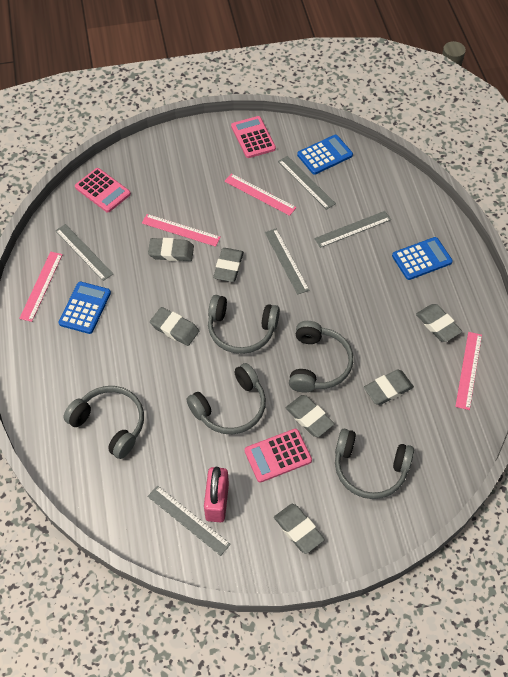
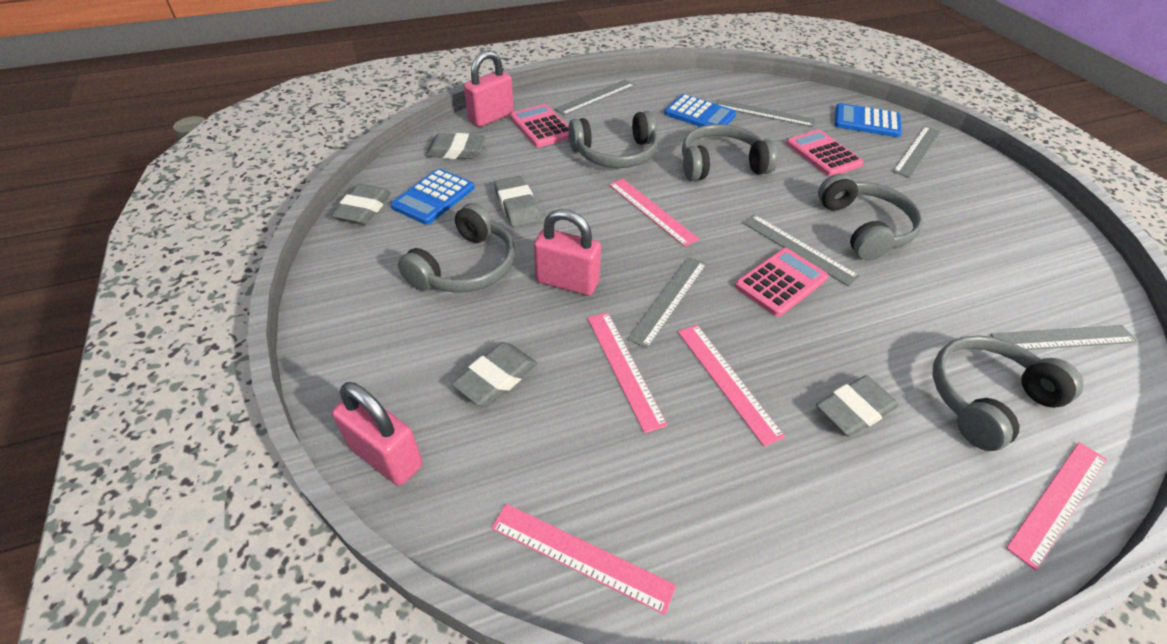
grey eraser: [148,238,194,261] [150,307,199,346] [213,248,244,282] [274,504,325,554] [286,395,334,437] [364,370,414,405] [416,304,462,342] = 7 -> [331,184,391,225] [425,133,486,159] [452,342,537,406] [494,176,541,227] [816,375,899,437] = 5
grey ruler: [55,224,113,281] [147,485,231,556] [265,229,309,295] [278,156,336,210] [314,211,391,248] = 5 -> [554,79,635,115] [627,257,707,349] [717,100,815,127] [742,215,860,286] [893,126,941,178] [990,325,1137,350] = 6
pink padlock: [204,467,229,522] = 1 -> [332,382,423,486] [464,50,514,127] [534,209,601,296] = 3
pink ruler: [19,252,63,322] [142,214,221,247] [224,173,297,216] [455,332,482,410] = 4 -> [491,504,676,615] [587,312,668,433] [609,179,699,247] [678,325,785,447] [1006,442,1107,570] = 5

